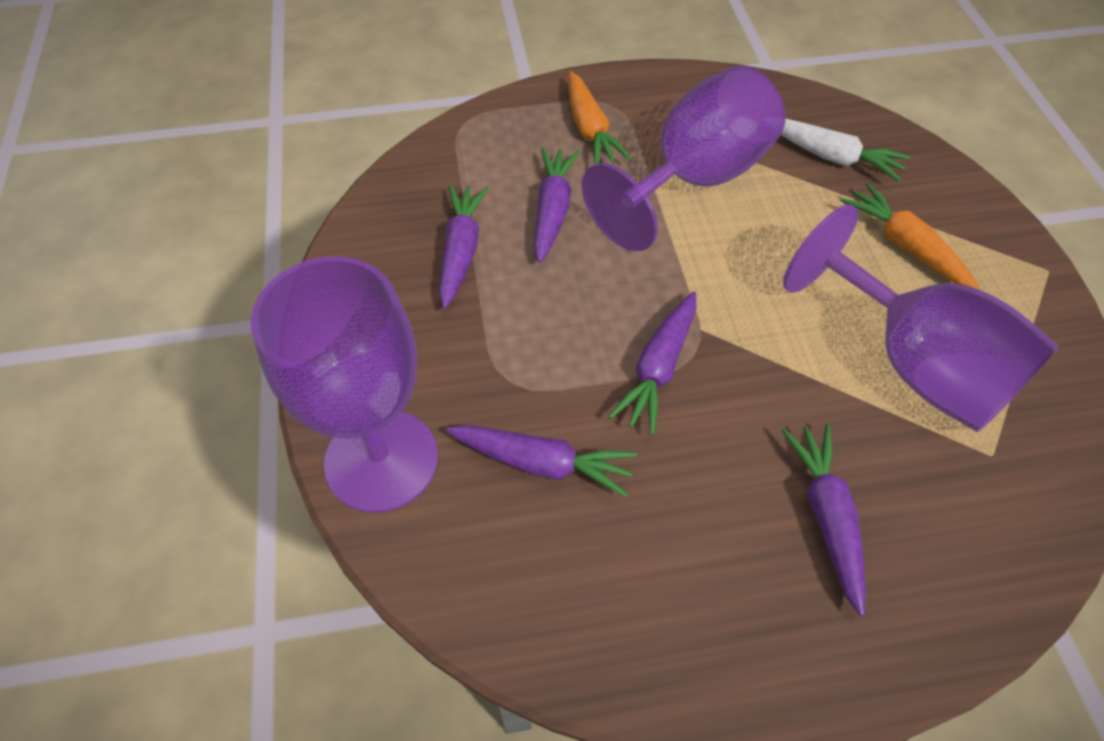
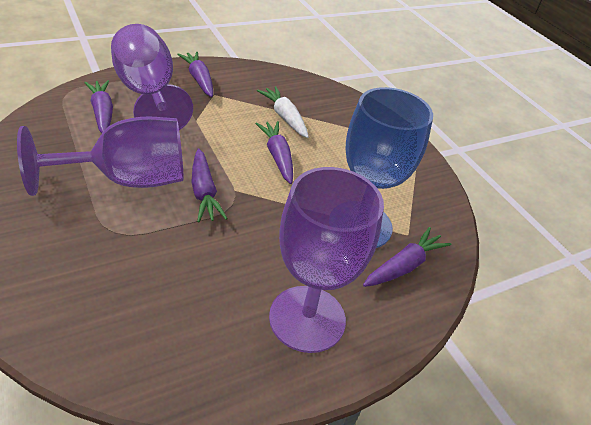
blue goblet: none = 0 -> [346,87,433,248] = 1
orange carrot: [568,71,632,164] [840,183,980,290] = 2 -> none = 0

